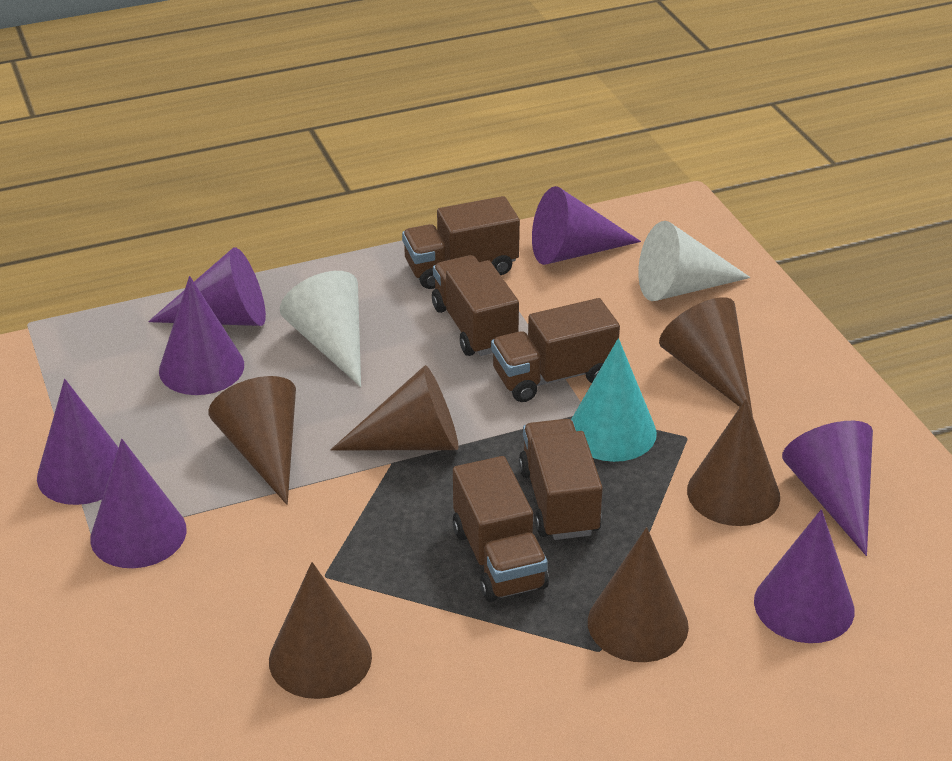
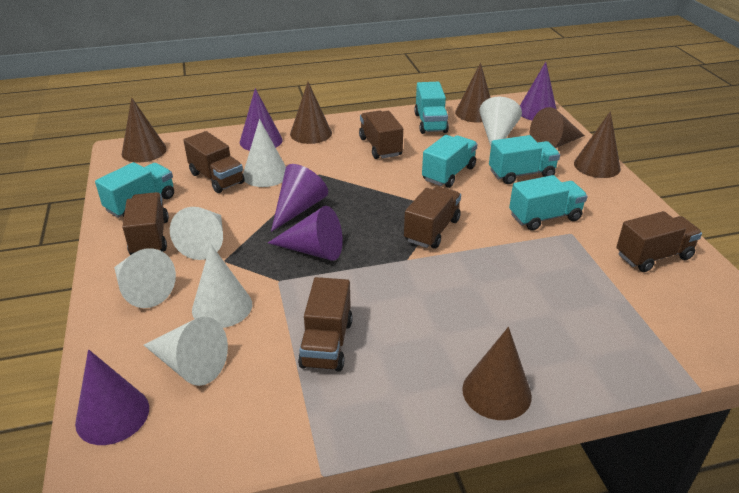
brown truck: [402,196,520,289] [432,255,519,356] [453,456,549,602] [491,298,620,402] [519,419,603,540] = 5 -> [122,192,169,255] [184,131,245,193] [298,277,353,372] [359,111,403,159] [404,186,461,249] [616,211,702,272] = 6
purple cone: [37,379,119,505] [90,439,187,568] [148,247,266,326] [159,276,244,395] [532,186,641,265] [754,509,855,643] [782,421,873,556] = 7 -> [75,349,149,445] [240,88,282,151] [268,206,343,261] [271,164,328,232] [520,62,557,120] = 5
turquoise cone: [571,338,657,462] = 1 -> none = 0
turquoise truck: none = 0 -> [95,162,174,218] [414,82,449,134] [422,135,477,188] [489,135,560,184] [509,175,588,231] = 5
white cone: [280,271,361,387] [638,221,751,301] = 2 -> [114,248,176,308] [144,317,228,386] [170,207,223,260] [192,244,252,328] [243,119,286,187] [479,97,522,146] = 6

